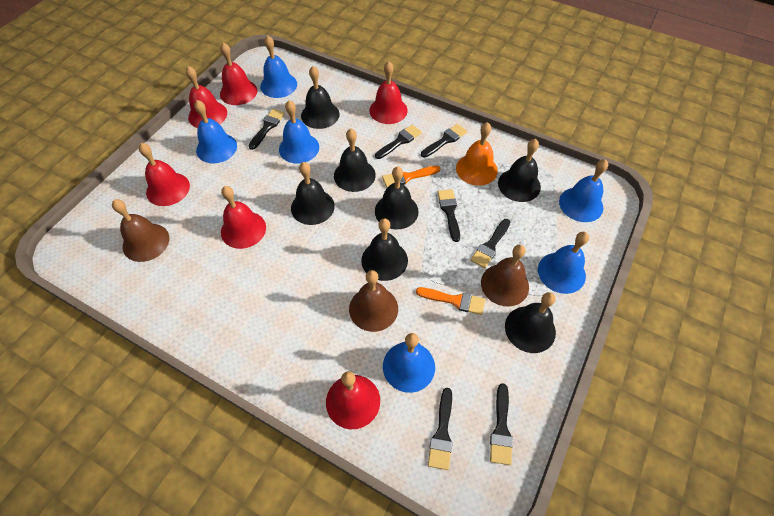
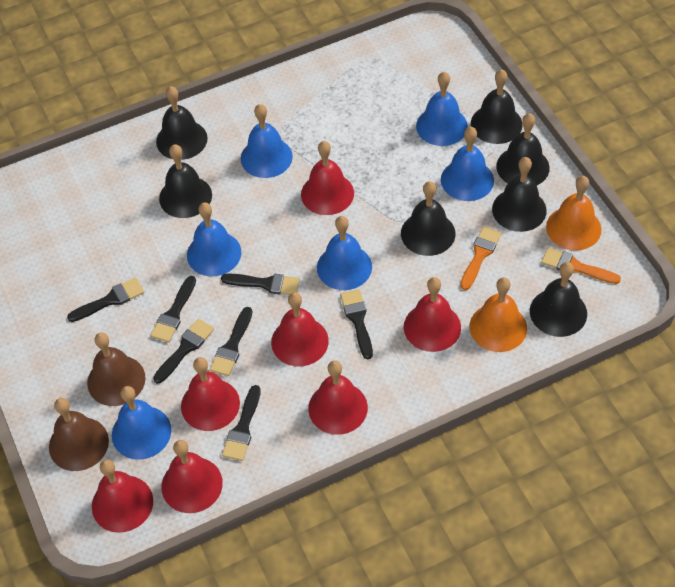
brown bell: [112,199,169,262] [349,270,398,332] [481,245,529,307] = 3 -> [49,398,109,471] [87,332,146,406] = 2
orange bell: [456,122,498,186] = 1 -> [470,277,527,352] [546,176,601,251] = 2
red bell: [139,143,190,206] [186,66,227,128] [220,43,257,105] [221,186,266,249] [326,371,380,429] [369,61,408,124] = 6 -> [92,459,153,533] [161,440,223,513] [181,357,240,431] [271,292,329,366] [301,141,354,215] [308,360,368,435] [404,277,461,352] = 7

